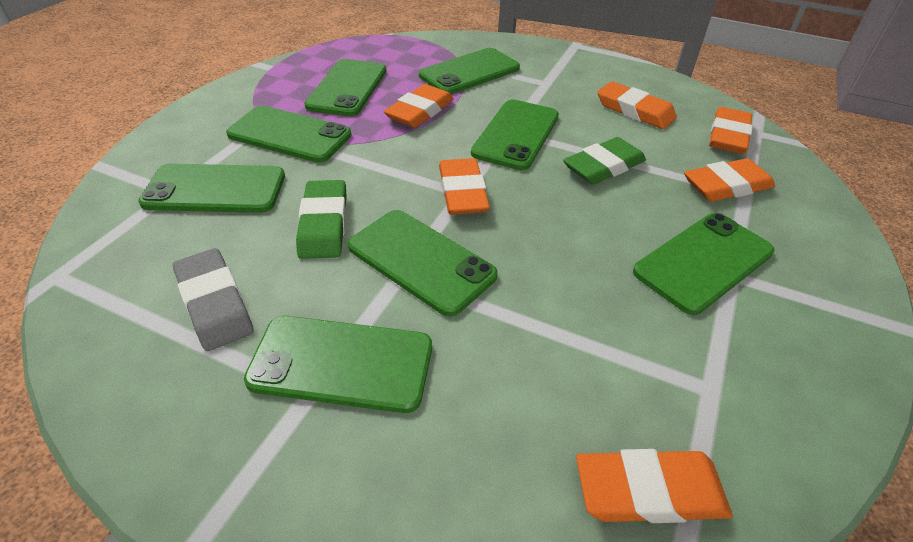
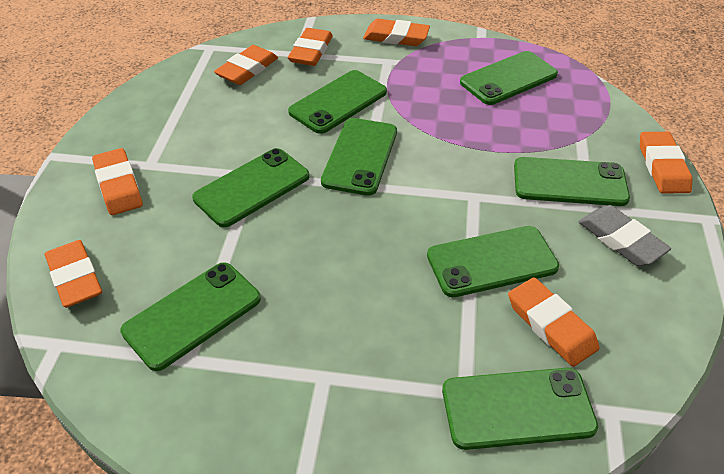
green eraser: [296,180,347,259] [563,137,646,185] = 2 -> none = 0
orange eraser: [384,84,454,128] [439,158,490,215] [576,449,732,523] [597,81,677,129] [684,158,775,202] [709,107,753,154] = 6 -> [45,240,102,308] [92,148,143,215] [214,45,278,85] [288,28,333,66] [363,19,430,46] [508,277,599,367] [640,132,692,194] = 7

